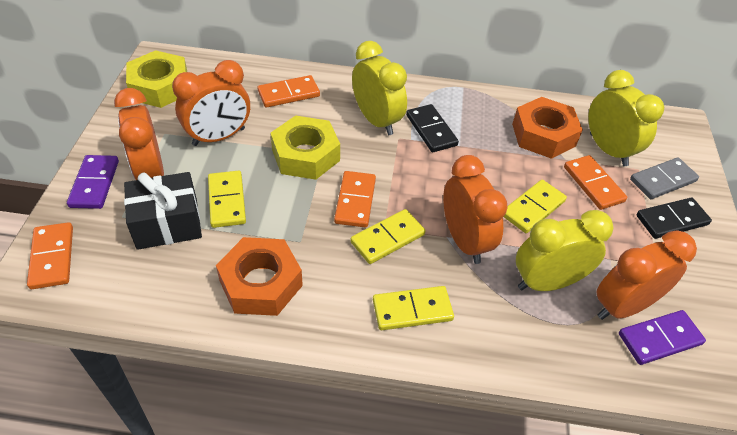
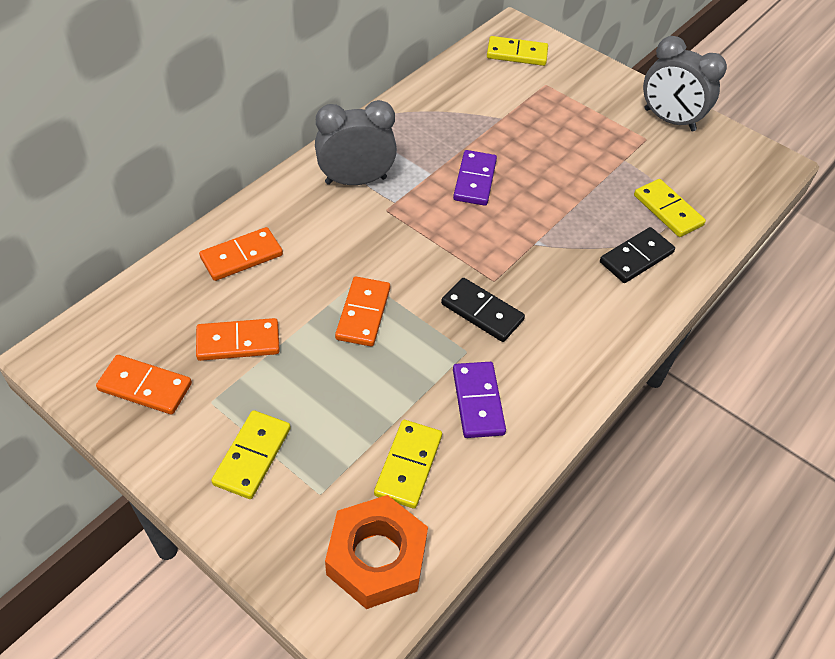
black gift: [124,172,202,250] = 1 -> none = 0
grey clock: none = 0 -> [315,100,397,185] [643,36,727,131] = 2
grey domino: [630,157,699,199] = 1 -> none = 0
orange clock: [114,88,164,180] [172,60,250,146] [443,155,508,264] [596,230,697,320] = 4 -> none = 0
orange nut: [216,237,303,316] [512,97,583,159] = 2 -> [325,495,428,609] = 1
yellow clock: [352,41,407,135] [516,210,614,291] [588,70,664,166] = 3 -> none = 0
yellow nut: [126,50,187,108] [270,115,340,180] = 2 -> none = 0

